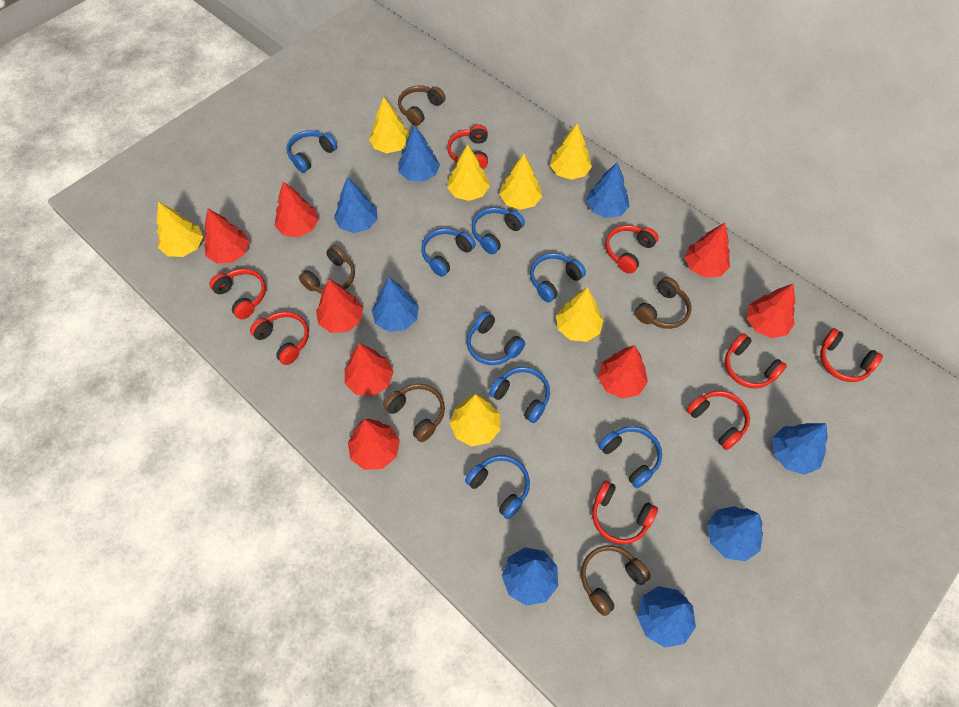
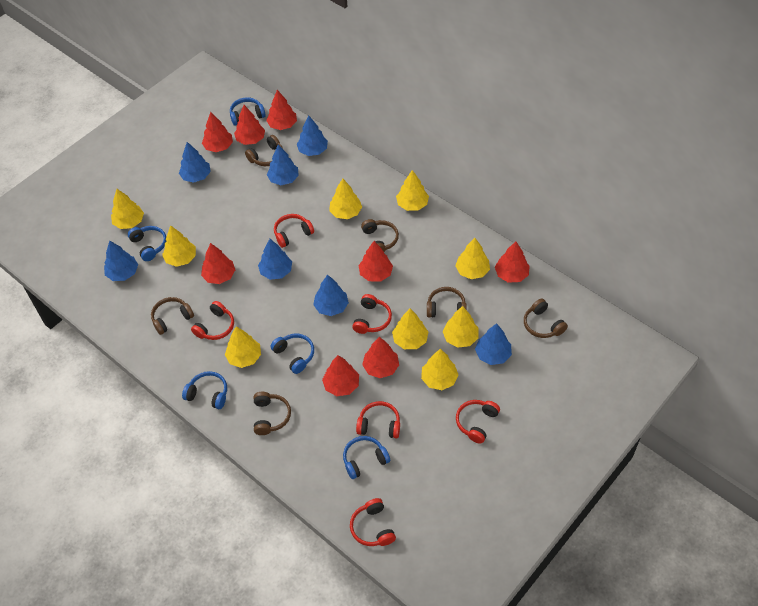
blue headphones: [286,130,337,173] [421,228,476,277] [465,455,530,519] [467,312,526,365] [472,207,525,254] [489,367,550,423] [530,253,586,302] [598,426,662,488] = 8 -> [128,226,166,261] [182,371,227,409] [230,97,266,126] [271,333,314,374] [343,436,390,479] = 5
blue tree: [334,177,378,233] [372,278,419,332] [399,126,440,182] [502,547,558,606] [586,162,629,218] [637,586,696,648] [707,506,763,561] [773,423,828,475] = 8 -> [104,241,138,281] [179,142,211,183] [258,239,292,280] [267,145,299,185] [297,116,328,156] [313,274,349,316] [475,323,512,365] = 7
brown headphones: [299,245,355,293] [383,384,445,442] [398,86,446,126] [581,546,651,616] [635,277,692,329] = 5 -> [151,297,194,335] [245,135,283,166] [254,392,291,435] [361,219,399,252] [427,287,467,317] [524,299,568,338] = 6
red headphones: [209,269,266,319] [250,312,309,365] [447,125,488,169] [592,481,658,544] [605,225,658,274] [686,391,750,450] [725,333,787,388] [820,328,883,382] = 8 -> [191,301,234,340] [274,214,314,248] [350,498,396,546] [352,294,392,334] [356,401,400,438] [456,400,500,444] = 6
yellow tree: [157,202,203,257] [369,97,409,153] [447,144,490,201] [450,394,501,446] [499,154,542,210] [550,124,592,180] [556,287,604,342] = 7 -> [111,189,144,229] [162,225,196,267] [225,327,261,368] [329,178,362,219] [392,309,428,349] [396,170,429,211] [421,349,458,390] [443,306,479,348] [455,238,490,279] = 9

